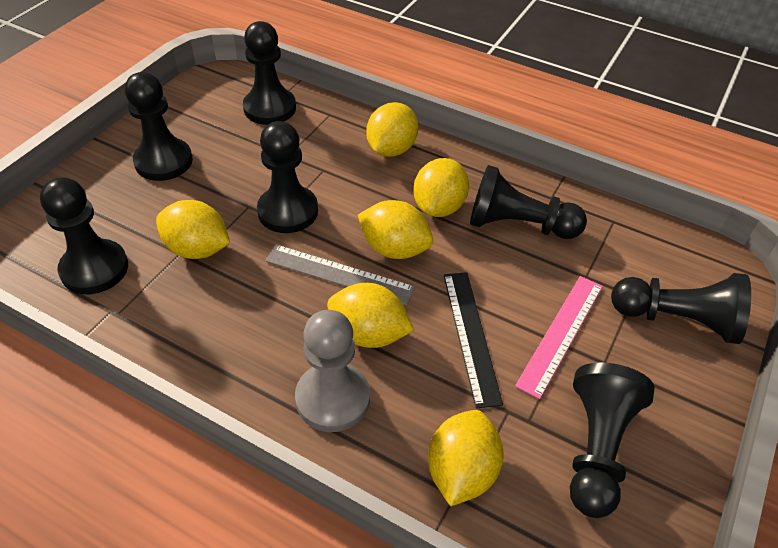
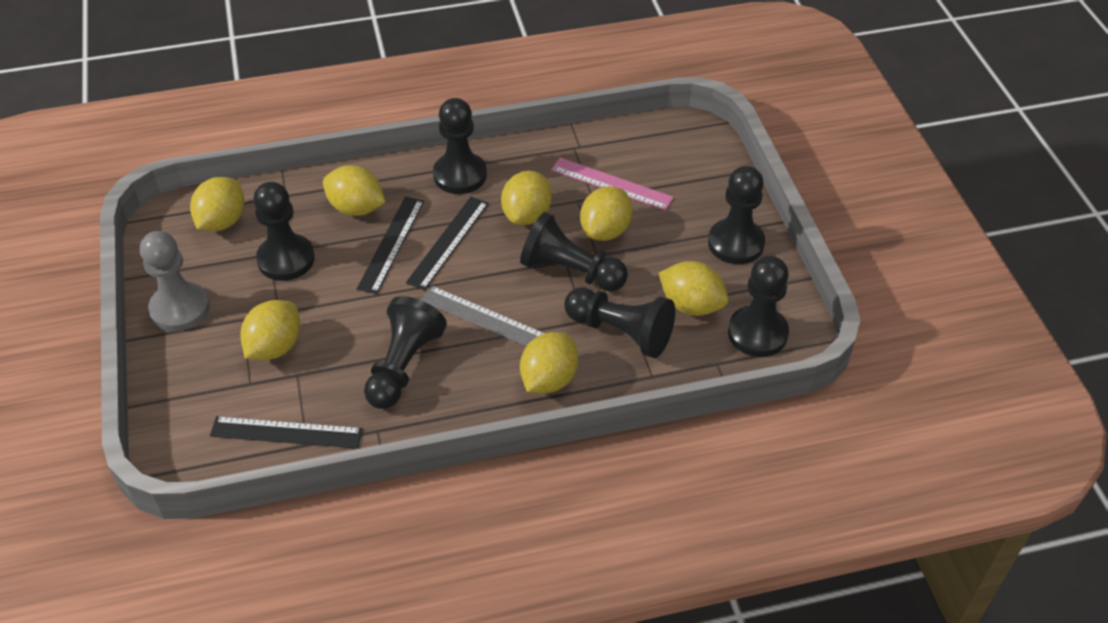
black ruler: [444,272,503,409] = 1 -> [210,416,363,448] [357,197,424,294] [406,197,489,290] = 3
yellow lemon: [156,200,230,259] [327,283,414,348] [358,200,433,259] [366,102,418,157] [413,158,469,217] [428,410,503,506] = 6 -> [190,177,245,231] [240,300,300,360] [323,165,385,216] [501,171,552,225] [520,332,579,393] [580,186,633,241] [659,261,728,316] = 7

